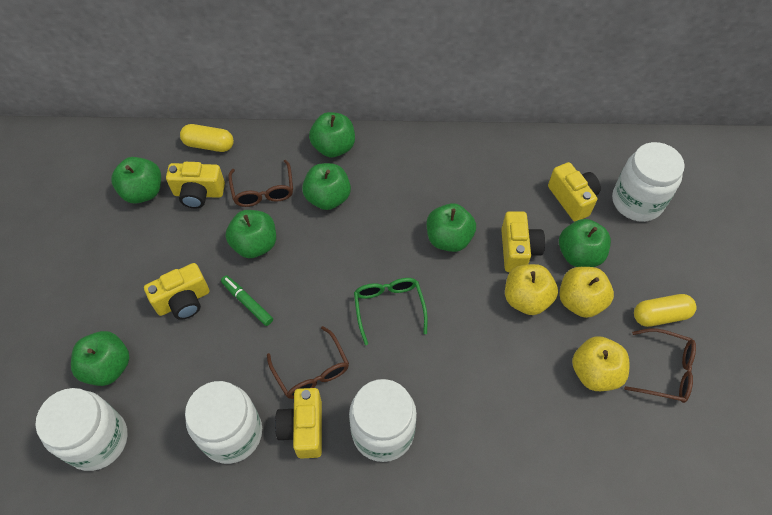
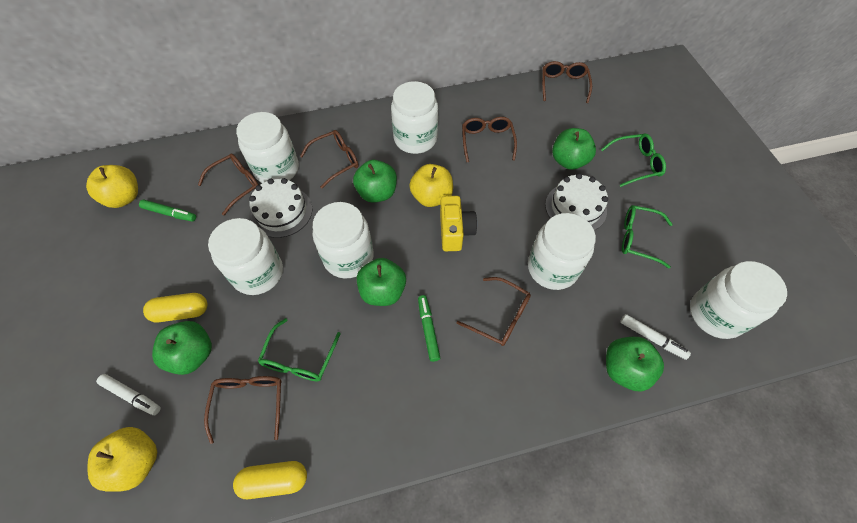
brown glasses: [228,160,293,207] [267,326,349,399] [624,328,696,403] = 3 -> [198,153,258,216] [204,376,282,444] [300,130,359,188] [457,277,531,346] [462,117,517,163] [542,61,592,103] = 6
green apple: [71,331,129,386] [111,157,161,204] [225,210,276,258] [302,163,351,210] [309,112,355,158] [427,203,476,252] [559,219,611,267] = 7 -> [152,321,212,375] [353,160,397,203] [357,258,406,306] [552,128,596,170] [606,337,664,391] = 5
green glasses: [354,278,428,345] = 1 -> [258,318,341,381] [601,133,666,187] [622,205,673,269] = 3
green marker: [221,275,273,326] = 1 -> [139,200,196,222] [418,295,440,362] = 2
white cake: none = 0 -> [249,178,312,238] [545,173,608,231] = 2
white jar: [35,388,128,471] [185,381,262,464] [349,379,417,462] [612,142,685,222] = 4 -> [208,218,283,295] [236,112,299,183] [313,202,374,278] [391,81,438,154] [528,213,596,290] [690,261,787,339] = 6
white marker: none = 0 -> [96,374,161,415] [620,314,691,360] = 2
yellow camera: [144,263,209,320] [166,162,225,208] [275,388,322,458] [501,211,545,272] [548,162,601,222] = 5 -> [440,196,477,251] = 1

